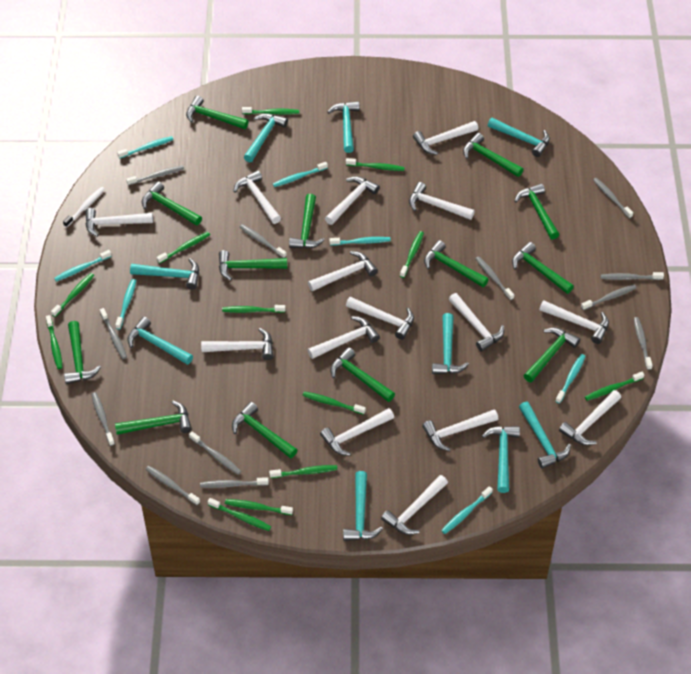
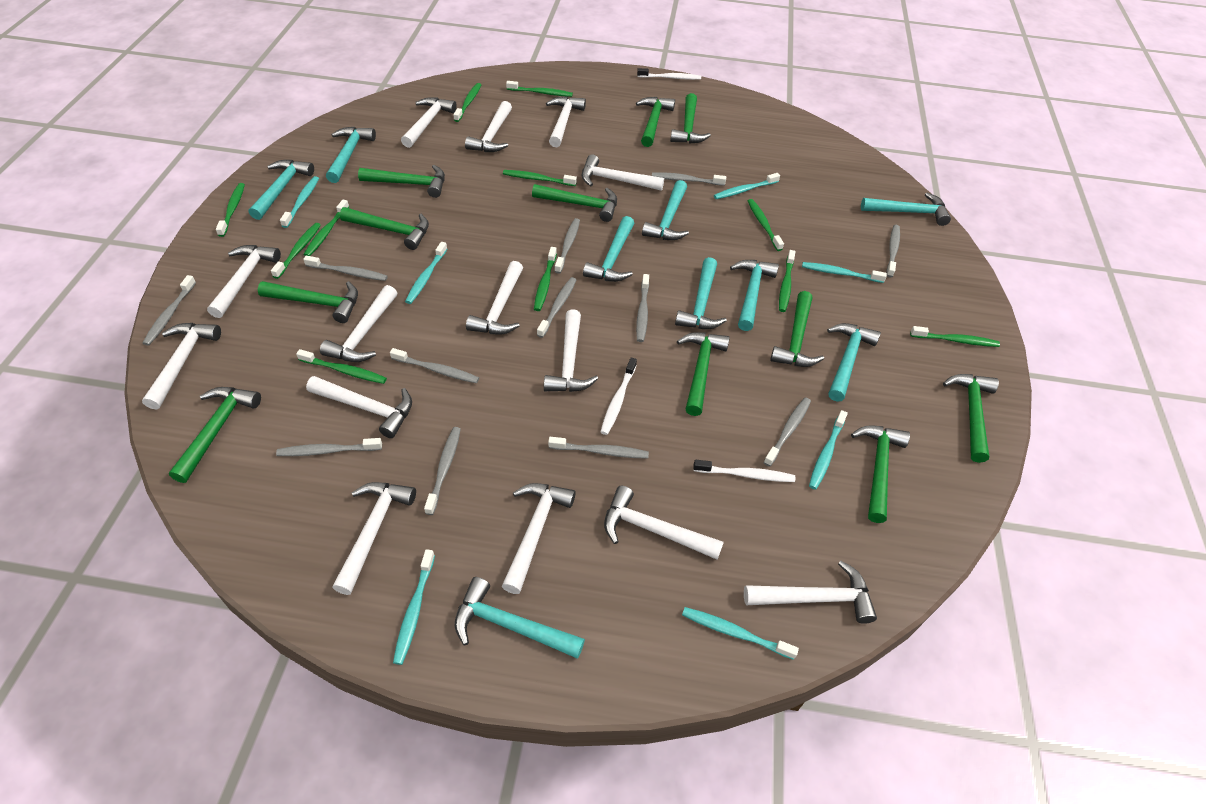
green hammer: [64,321,101,384] [115,401,192,435] [142,181,202,226] [186,96,248,129] [219,250,287,281] [232,402,297,459] [289,194,324,249] [330,347,395,402] [424,240,489,287] [463,133,523,177] [512,242,574,294] [515,184,559,240] [523,328,580,382] = 13 -> [169,387,261,483] [258,281,358,323] [340,207,429,250] [358,165,445,198] [532,184,617,222] [636,97,675,147] [670,93,711,144] [677,332,730,416] [770,291,824,367] [851,425,910,523] [943,374,999,463] = 11
green toothbrush: [46,315,63,369] [51,273,94,317] [157,232,210,264] [208,498,271,531] [222,305,286,313] [225,499,293,515] [242,107,299,114] [269,465,337,478] [302,392,366,415] [346,158,405,171] [400,231,424,278] [585,372,644,401] = 12 -> [216,183,245,237] [271,223,321,279] [296,349,387,384] [303,200,349,256] [453,83,481,122] [503,170,577,186] [506,81,573,97] [534,247,557,311] [748,199,784,251] [779,250,795,312] [910,326,1000,347] = 11
white hammer: [85,208,153,237] [201,328,273,360] [233,170,281,224] [308,251,378,291] [308,316,380,359] [320,408,394,456] [325,176,380,225] [346,297,414,340] [381,475,448,535] [409,182,475,220] [413,121,478,155] [422,409,498,451] [449,293,504,352] [540,301,609,344] [559,390,621,445] = 15 -> [142,323,221,409] [207,245,281,318] [306,376,412,438] [320,285,397,362] [332,482,416,595] [401,97,457,148] [465,101,512,152] [466,261,523,335] [502,483,576,594] [544,309,598,392] [546,96,586,147] [582,154,664,191] [604,486,724,560] [744,561,877,624] = 14
white toothbrush: [63,187,105,227] = 1 -> [600,358,637,435] [637,68,701,80] [693,460,795,482] = 3

